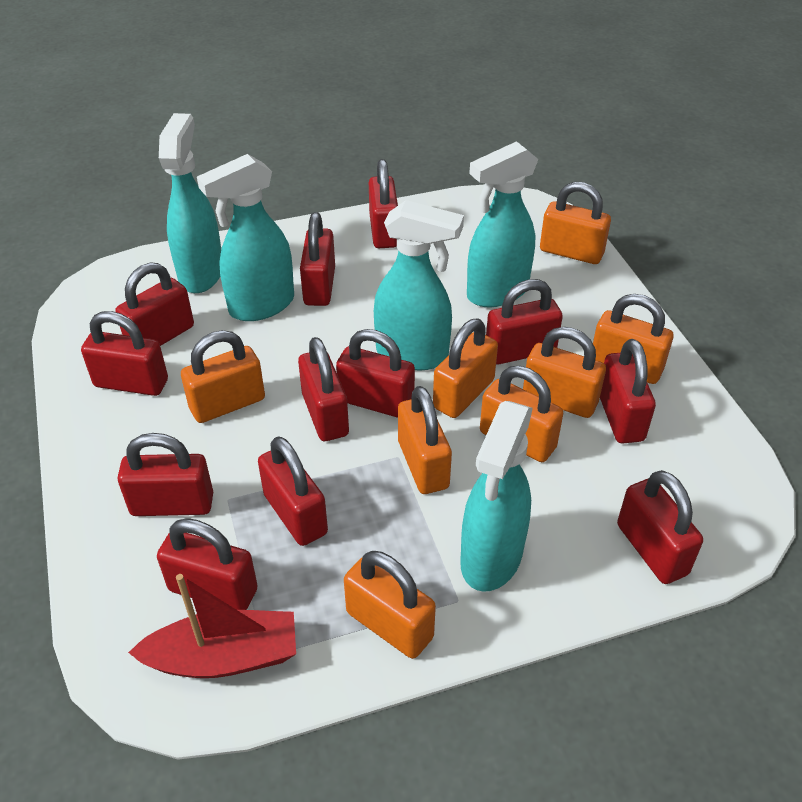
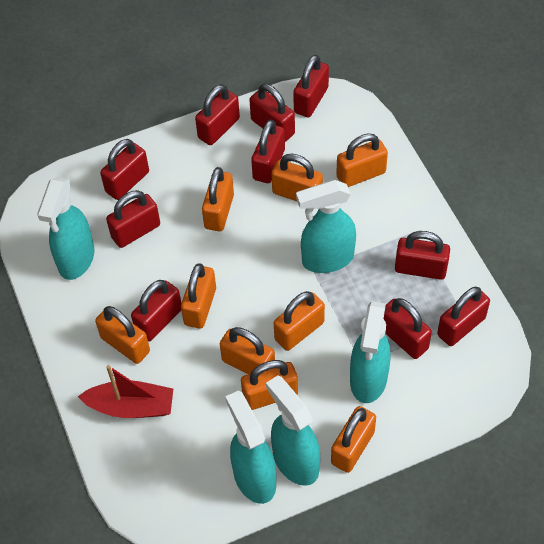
orange padlock: [181,330,265,423] [344,551,436,659] [398,386,452,494] [433,319,498,418] [480,366,563,462] [523,327,606,418] [540,182,611,264] [593,294,673,384] = 8 -> [95,306,150,364] [181,263,216,329] [202,167,234,231] [220,327,275,374] [241,360,298,410] [271,154,323,201] [274,291,325,351] [331,406,376,473] [336,134,388,187] = 9
red padlock: [81,311,168,396] [115,262,194,346] [118,433,213,516] [157,518,258,610] [258,436,328,546] [298,337,349,441] [300,212,335,306] [336,329,415,418] [369,159,398,248] [486,279,563,365] [600,339,656,444] [617,470,703,584] = 12 -> [100,139,149,200] [106,190,160,248] [131,280,181,342] [195,84,240,145] [249,84,295,142] [251,120,285,183] [293,55,329,118] [384,298,432,359] [395,231,450,280] [437,287,490,346] = 10

